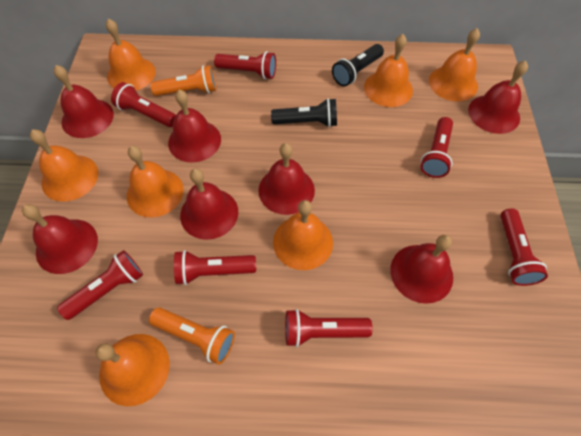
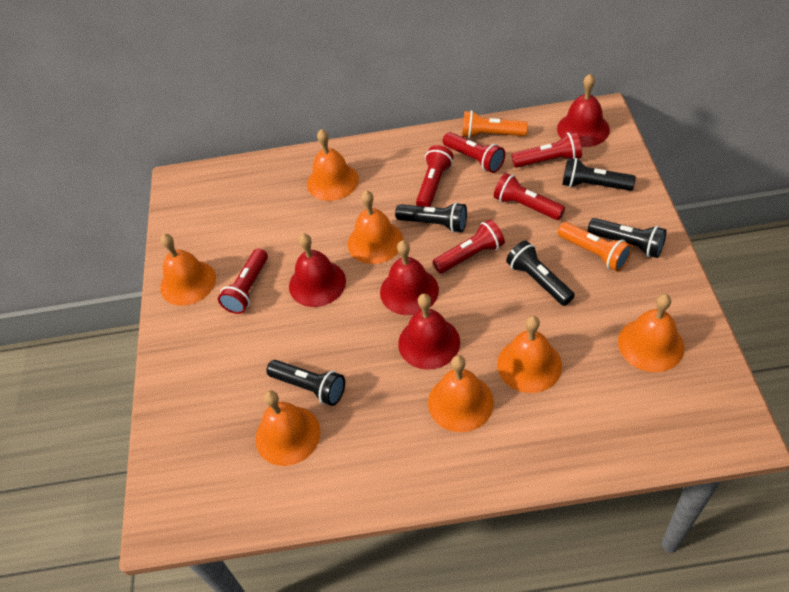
black flashlight: [271,98,337,127] [332,44,384,86] = 2 -> [266,360,345,406] [395,202,467,233] [506,240,575,306] [562,158,636,191] [588,218,667,258] = 5
red bell: [22,204,98,274] [54,65,114,138] [168,90,221,163] [180,169,238,240] [258,143,315,215] [390,235,453,304] [468,61,528,134] = 7 -> [289,234,346,307] [380,240,439,315] [398,294,460,370] [557,74,610,147] = 4
red flashlight: [57,250,143,320] [111,82,176,127] [174,250,256,285] [214,51,276,79] [285,309,373,347] [421,117,453,178] [500,208,548,286] = 7 -> [218,248,268,314] [416,145,454,207] [432,219,505,274] [443,132,505,173] [494,173,565,220] [512,132,582,168] = 6

